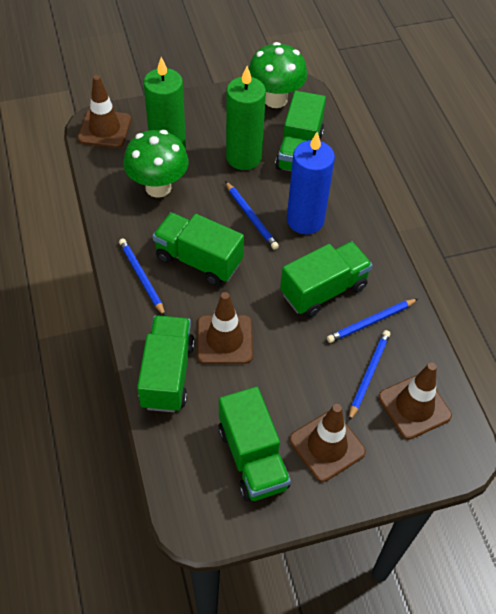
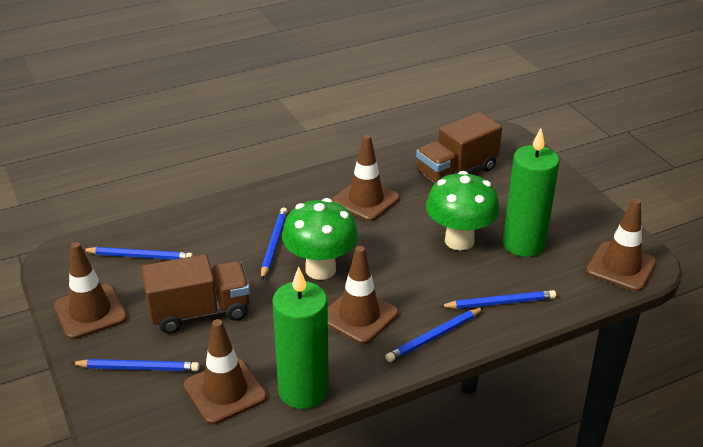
blue candle: [287,132,335,234] = 1 -> none = 0
blue pencil: [119,239,165,316] [225,181,279,250] [327,299,418,343] [349,330,390,421] = 4 -> [71,359,199,371] [83,247,193,260] [261,207,287,280] [385,308,483,362] [439,290,556,309] = 5
brown traffic cone: [78,75,131,148] [197,292,253,364] [289,404,366,482] [378,363,452,440] = 4 -> [54,242,127,339] [184,319,267,425] [328,246,399,344] [332,135,400,221] [586,198,656,291] = 5
brown truck: none = 0 -> [141,254,250,334] [416,112,502,183] = 2
green truck: [137,316,195,412] [153,212,244,286] [218,387,291,502] [275,91,326,171] [280,241,373,318] = 5 -> none = 0

